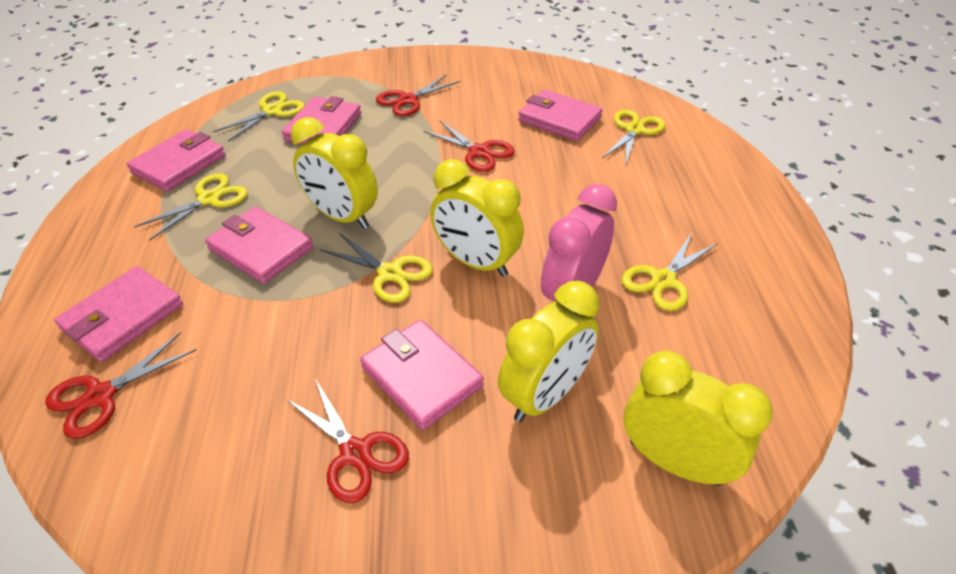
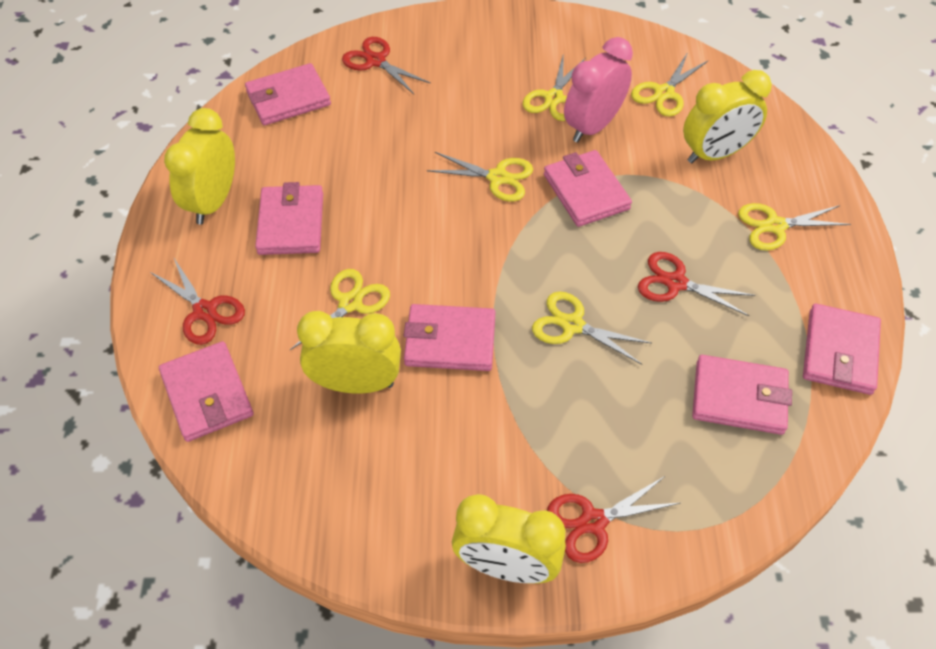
pink wallet: [54,266,183,362] [127,129,225,192] [205,206,313,284] [282,96,361,144] [360,320,484,430] [518,90,603,141] = 6 -> [159,341,254,442] [245,63,331,125] [255,182,323,255] [404,304,496,371] [544,150,632,227] [692,355,792,435] [803,303,881,395] = 7
yellow scissors: [134,173,248,241] [213,91,305,142] [320,233,433,303] [602,109,665,164] [622,233,718,311] = 5 -> [290,269,390,350] [427,152,533,201] [523,56,586,121] [532,292,652,365] [631,52,708,117] [738,203,851,251] = 6

